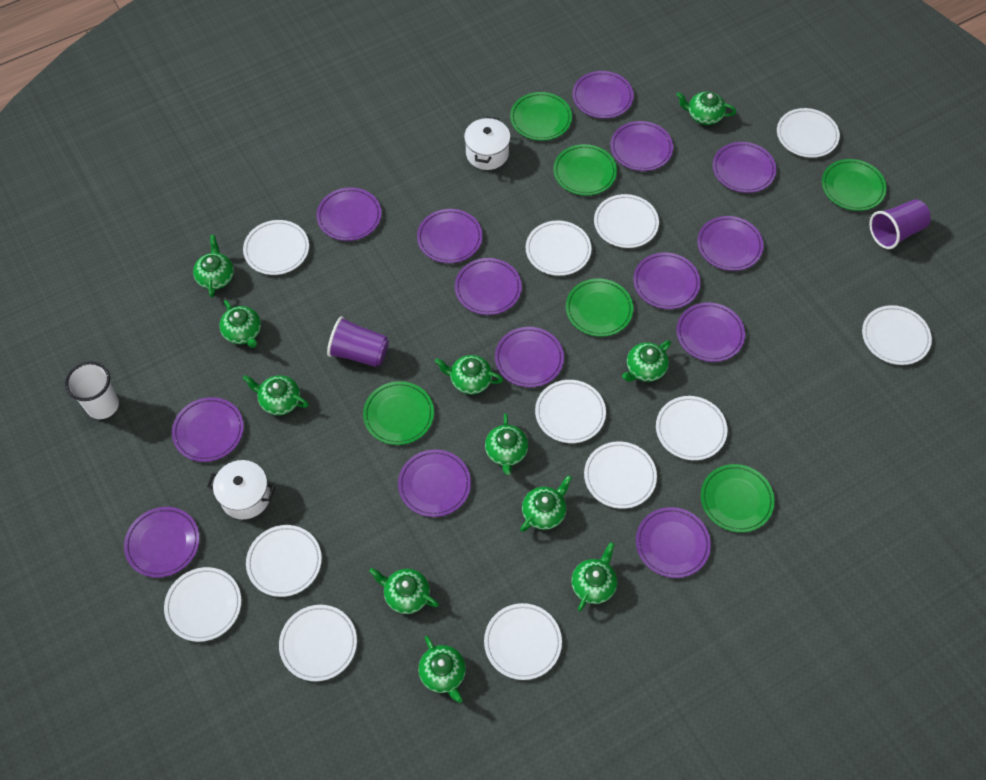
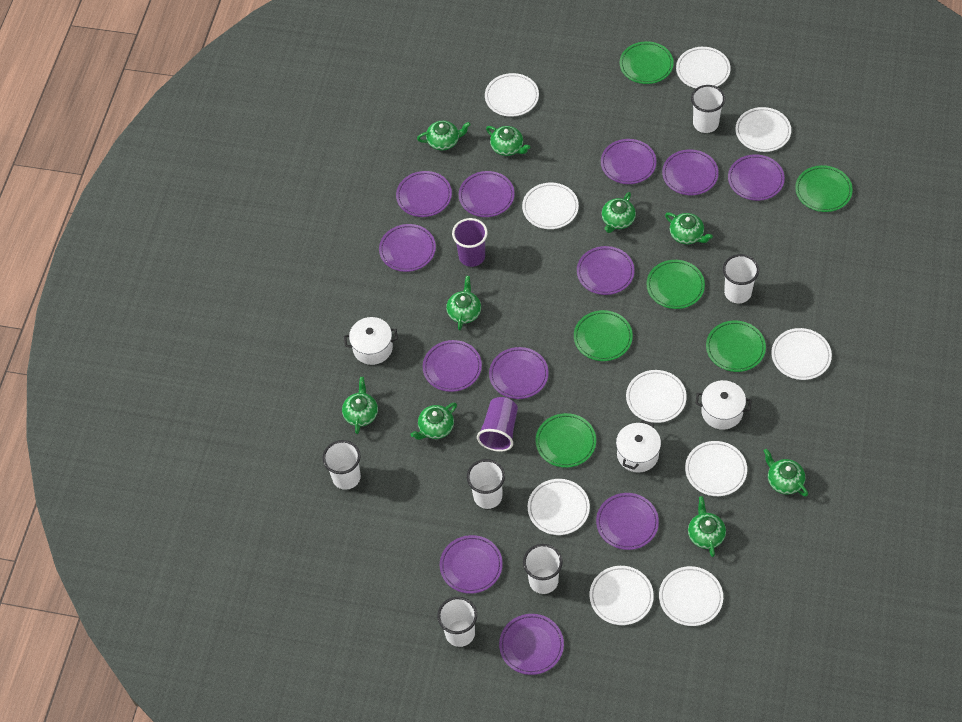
green teapot: [193,235,234,298] [219,300,261,348] [243,375,309,415] [369,568,439,614] [418,636,466,703] [435,355,503,395] [485,414,528,475] [520,475,572,532] [571,542,617,612] [622,340,671,382] [676,92,736,125] = 11 -> [342,377,378,434] [410,403,457,440] [417,121,470,150] [446,276,481,330] [486,126,530,156] [602,192,636,233] [665,212,713,244] [688,496,726,557] [764,449,808,497] = 9
purple plate: [124,507,200,578] [172,397,244,462] [317,187,381,241] [398,449,471,517] [417,209,482,263] [455,258,522,315] [495,327,564,388] [572,71,634,119] [610,121,673,171] [633,252,700,309] [636,507,711,578] [676,303,745,362] [697,216,763,271] [713,142,776,193] = 14 -> [379,224,436,272] [396,171,452,217] [423,340,482,392] [440,535,503,594] [459,171,515,217] [489,347,549,399] [499,614,564,675] [577,246,635,295] [596,493,659,550] [601,139,657,184] [662,149,719,195] [728,155,785,201] = 12
white cup: [65,362,119,419] = 1 -> [323,440,361,490] [437,597,477,647] [467,459,505,509] [523,544,563,594] [691,85,725,133] [723,254,759,303] = 6
white plate: [164,567,241,642] [243,220,309,275] [246,525,322,597] [279,605,357,681] [484,603,562,680] [526,220,591,276] [535,380,606,443] [584,442,657,509] [594,194,659,248] [656,396,727,460] [777,108,840,158] [862,305,932,365] = 12 -> [485,73,539,117] [522,183,579,229] [528,479,590,535] [590,566,654,625] [626,370,687,423] [659,566,723,626] [676,47,730,88] [685,441,747,496] [735,107,791,152] [771,328,832,380] = 10
white pot: [207,460,275,519] [464,116,510,170] = 2 -> [344,317,398,365] [616,420,661,473] [695,380,752,430] = 3

